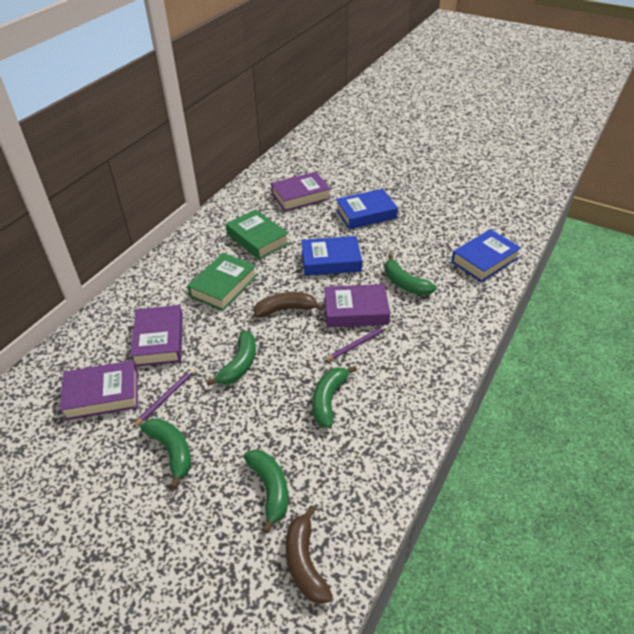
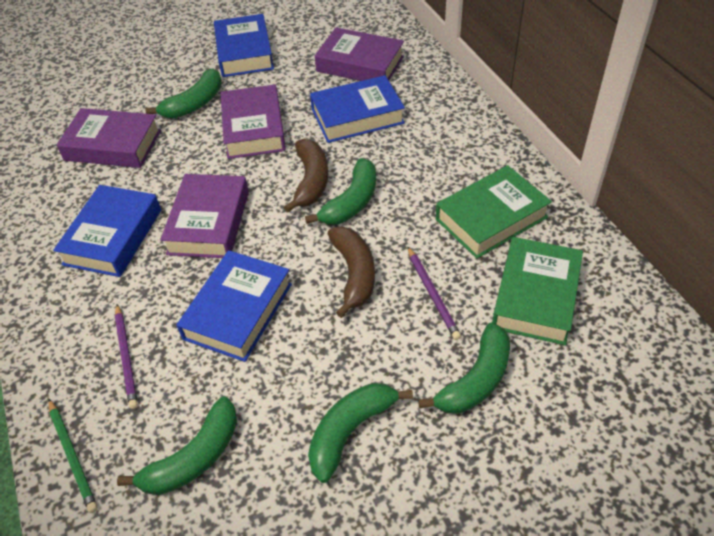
blue book: [301,236,362,276] [336,189,398,229] [451,229,521,282] = 3 -> [53,185,161,277] [177,250,292,362] [214,14,274,77] [310,75,405,143] = 4
green pencil: none = 0 -> [48,399,98,513] = 1

